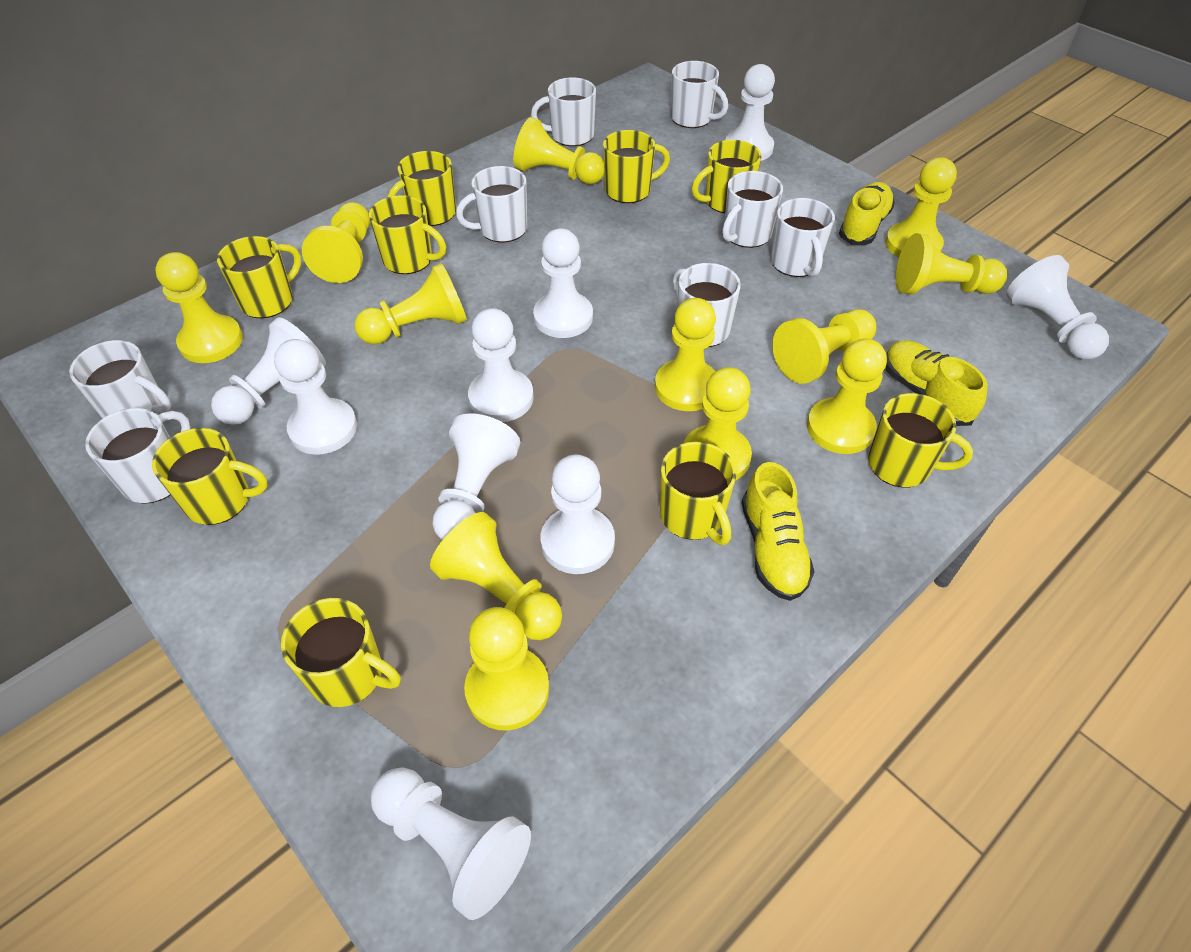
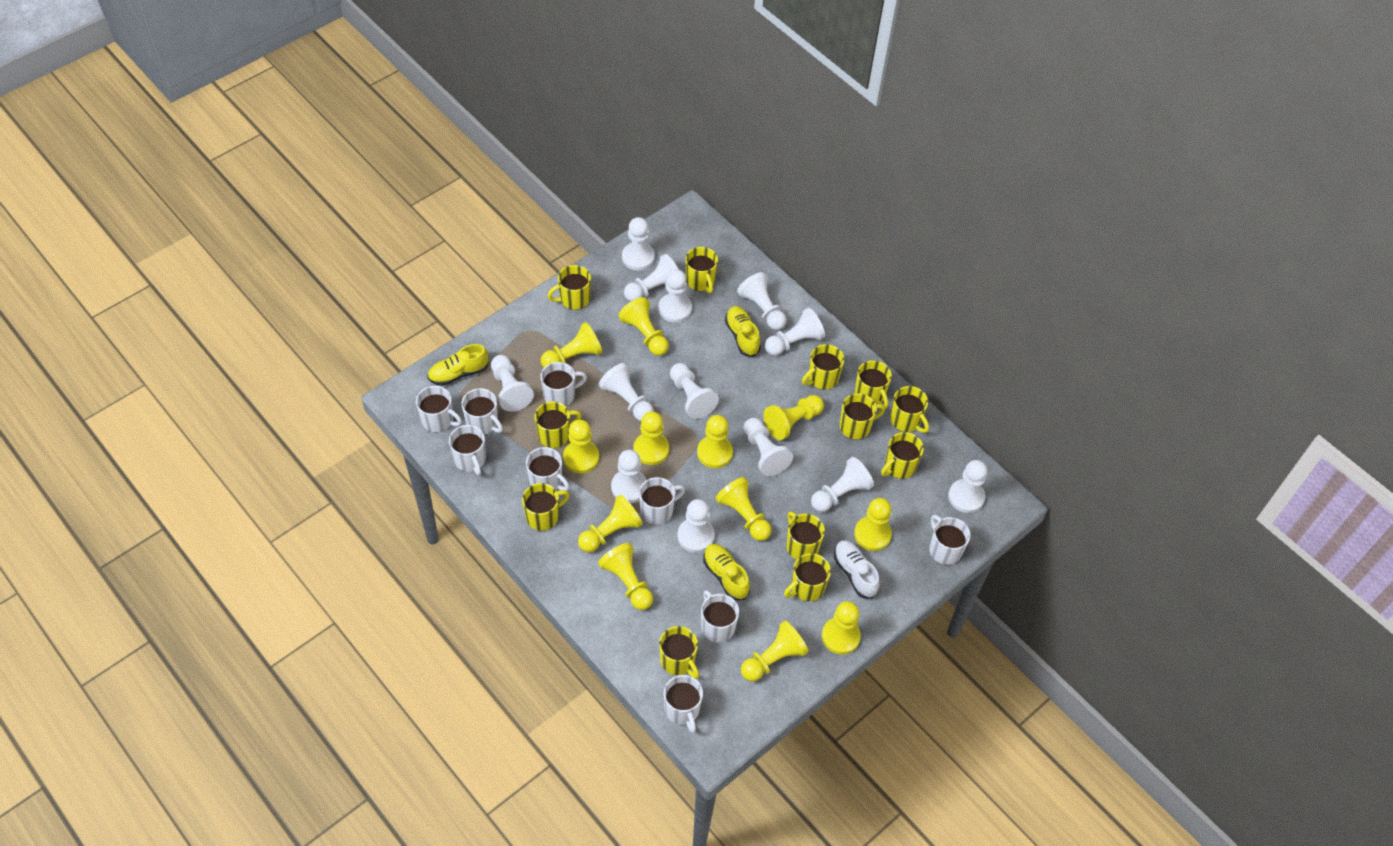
white mug: [69,340,171,419] [85,408,191,504] [456,166,527,242] [531,77,596,146] [671,61,728,128] [673,263,741,347] [722,171,783,248] [771,198,835,277] = 8 -> [416,386,462,432] [449,425,486,475] [461,388,503,435] [526,447,570,491] [540,362,587,406] [639,477,685,525] [664,675,703,733] [701,590,739,643] [929,515,970,565] = 9
white pawn: [211,317,326,425] [274,339,357,455] [371,767,531,920] [432,413,520,540] [468,308,534,422] [533,228,593,338] [541,454,615,574] [725,64,775,161] [1006,255,1109,360] = 9 -> [491,355,534,412] [599,363,654,421] [611,450,646,503] [622,217,655,271] [624,254,678,302] [658,269,692,323] [670,363,719,419] [678,499,715,553] [737,272,787,330] [743,418,793,476] [765,308,825,356] [811,457,874,512] [948,460,988,513] = 13
white shoe: none = 0 -> [834,540,880,598] = 1
yellow mug: [152,428,268,525] [217,236,301,318] [281,598,401,707] [369,195,446,274] [388,151,456,226] [603,130,670,203] [660,442,736,545] [692,140,761,213] [868,393,973,488] = 9 -> [522,483,570,531] [534,401,582,448] [548,265,591,310] [659,626,699,679] [685,247,718,293] [784,553,831,601] [787,511,825,560] [802,344,844,390] [840,393,885,440] [855,360,892,409] [881,432,924,479] [890,386,929,433] = 12

